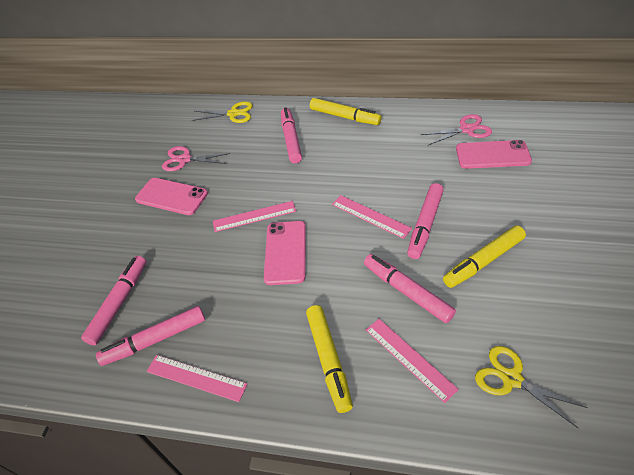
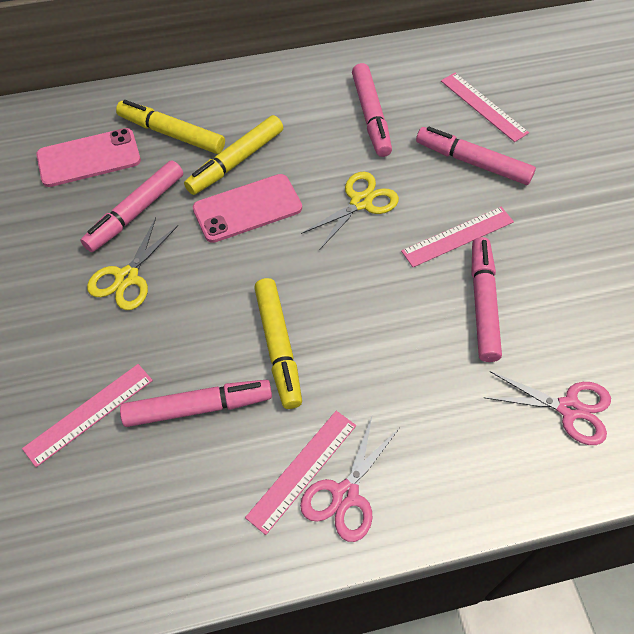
pink phone: [135,178,208,215] [264,221,306,285] [456,140,532,169] = 3 -> [36,128,141,187] [193,174,302,243] = 2

